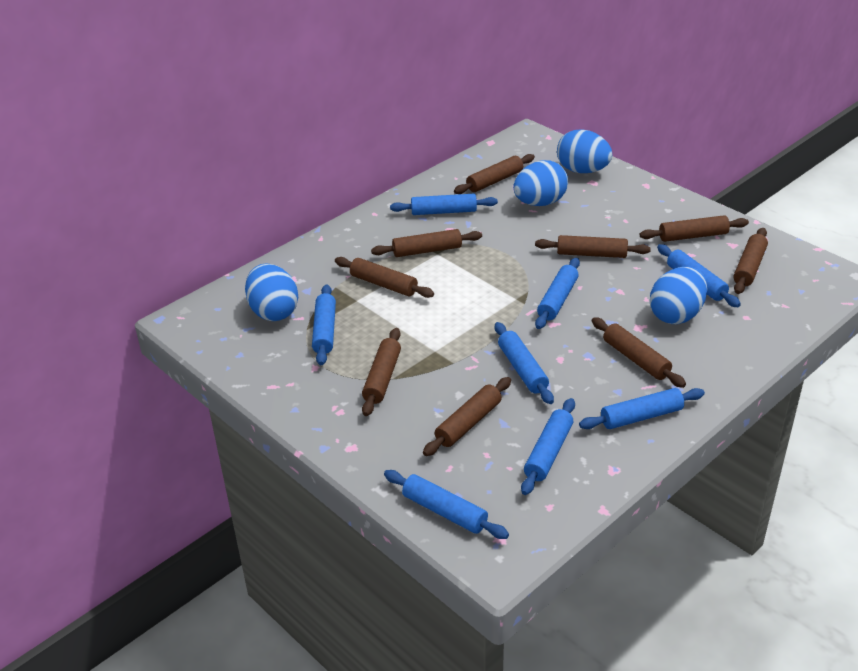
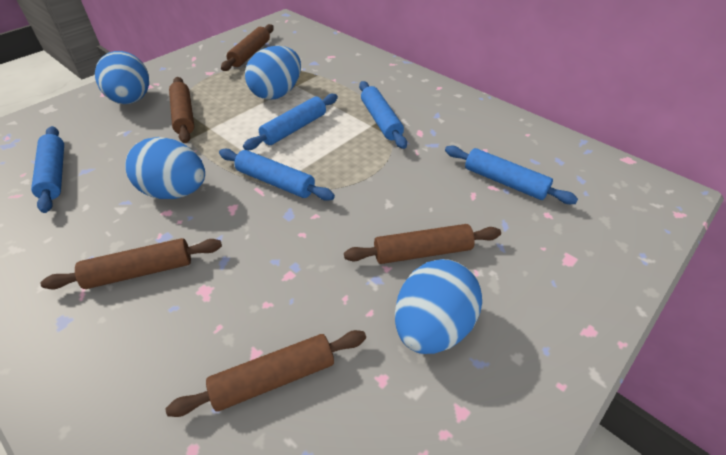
blue rolling pin: [312,284,336,365] [384,470,509,539] [390,194,498,215] [495,322,554,404] [521,398,575,495] [535,258,580,329] [579,388,705,429] [657,244,741,307] = 8 -> [31,126,64,213] [219,148,335,201] [243,94,338,150] [359,81,407,149] [445,146,578,204] = 5
brown rolling pin: [335,257,434,298] [362,328,401,416] [371,229,482,257] [423,377,511,456] [454,154,535,194] [535,235,651,258] [592,317,686,388] [640,215,749,242] [733,228,768,294] = 9 -> [41,238,222,290] [166,330,366,417] [169,77,194,143] [221,24,274,71] [344,224,501,264] = 5

